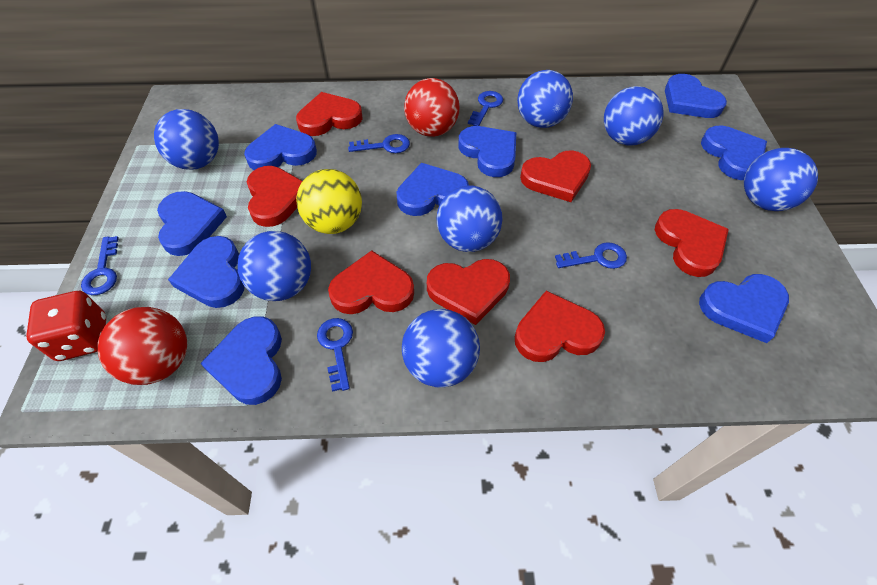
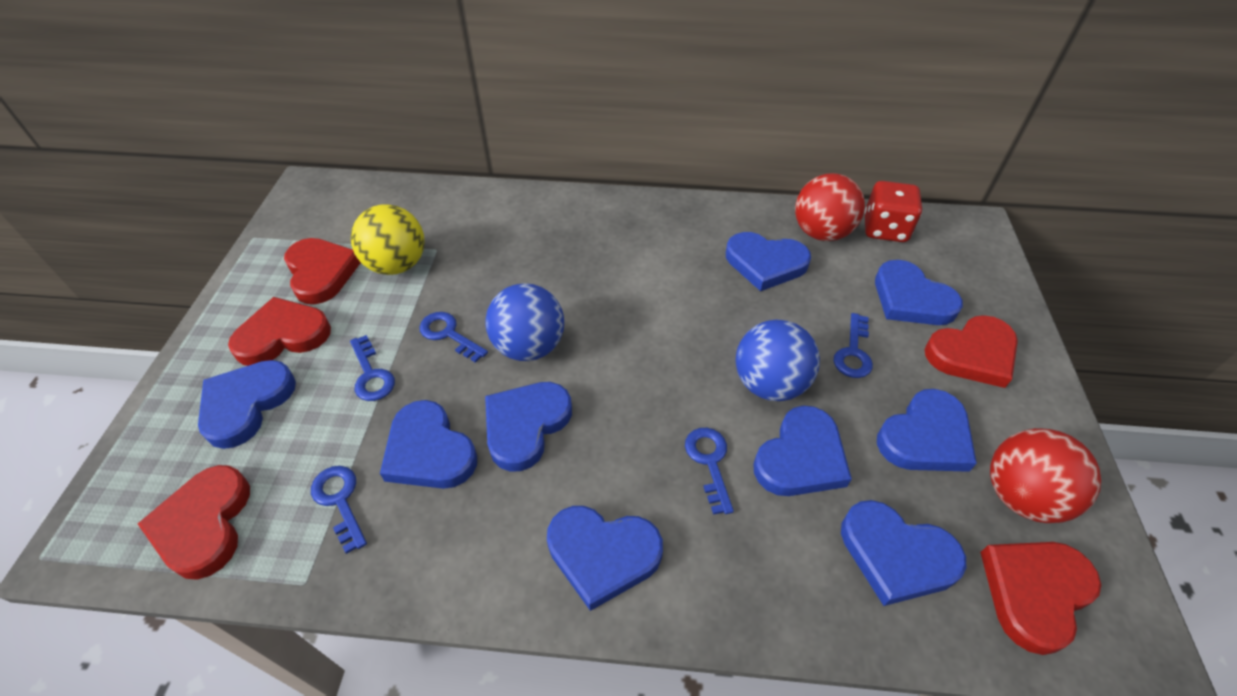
blue ball: [154,109,219,170] [237,231,311,301] [402,309,480,388] [437,186,503,252] [517,70,573,128] [604,86,664,146] [744,148,818,211] = 7 -> [485,283,564,361] [736,319,820,401] = 2
red heart: [247,166,302,227] [296,92,363,136] [328,250,414,314] [427,259,510,325] [515,291,605,362] [520,150,591,202] [655,209,729,277] = 7 -> [138,465,250,580] [228,297,331,366] [284,238,361,304] [924,315,1018,388] [980,542,1101,655] = 5

